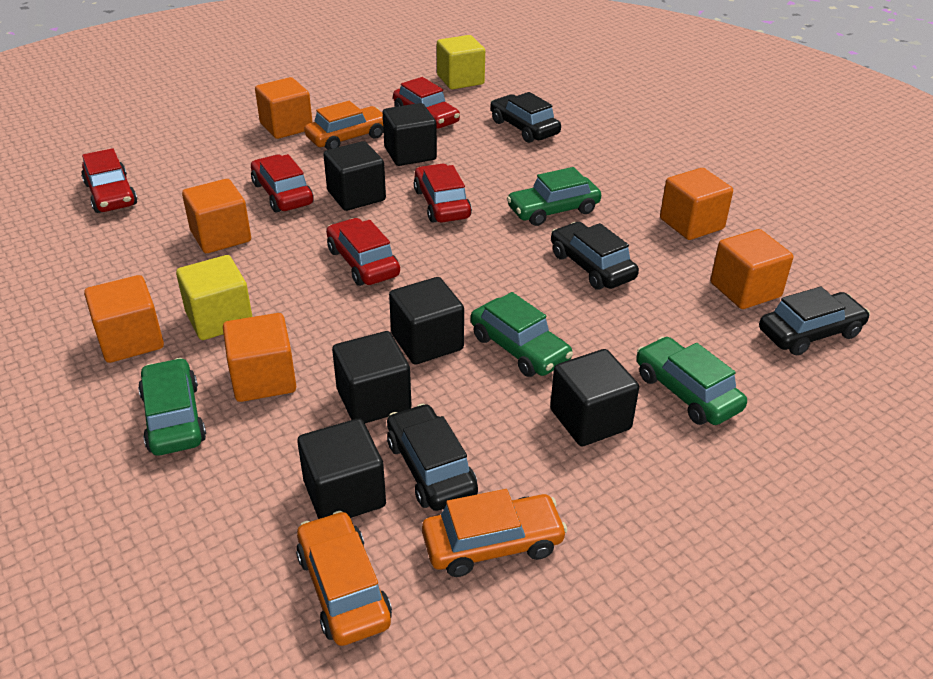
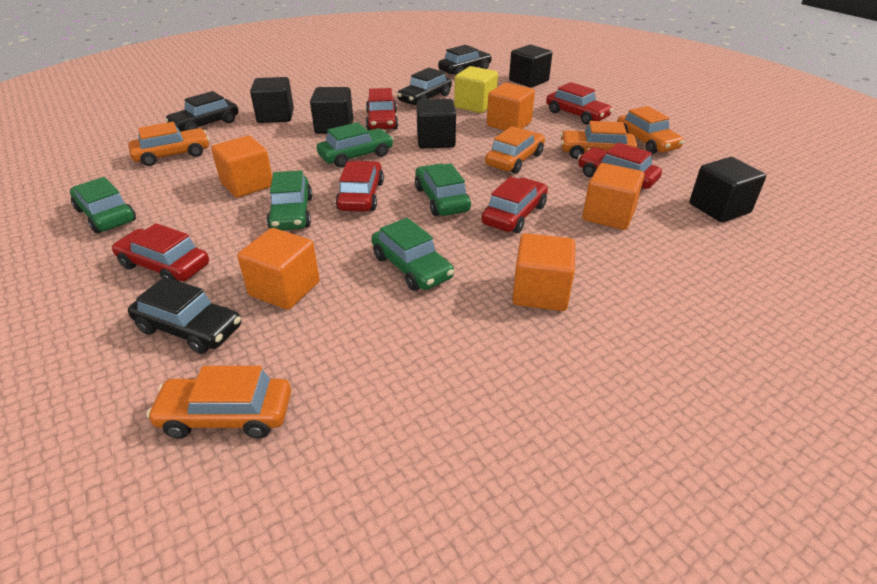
black cube: [297,418,386,519] [323,141,386,211] [332,331,412,423] [383,103,437,166] [389,277,464,365] [550,349,639,446] = 6 -> [250,77,294,123] [310,87,353,134] [416,99,456,148] [509,45,552,88] [689,157,766,223] = 5
green car: [138,358,206,456] [471,292,573,377] [507,167,601,226] [636,337,747,425] = 4 -> [70,177,136,234] [266,170,312,230] [316,122,394,168] [371,218,454,291] [415,163,471,216] = 5
orange car: [296,511,392,646] [304,101,383,150] [422,489,568,577] = 3 -> [128,122,209,166] [147,366,291,439] [485,126,545,174] [560,121,638,159] [617,106,684,154] = 5
orange cube: [84,275,164,363] [182,179,251,253] [223,313,296,402] [255,77,313,139] [660,168,733,240] [710,229,793,309] = 6 -> [211,136,272,198] [237,228,320,310] [487,83,535,130] [512,233,575,311] [583,163,644,230] = 5
red car: [81,148,137,213] [251,154,314,212] [326,218,400,286] [393,77,460,129] [414,164,472,223] = 5 -> [112,223,209,281] [336,161,384,212] [366,88,398,130] [482,177,548,233] [546,82,613,125] [578,143,662,189] = 6
yellow cube: [176,255,253,340] [437,35,485,89] = 2 -> [454,66,498,113] = 1

